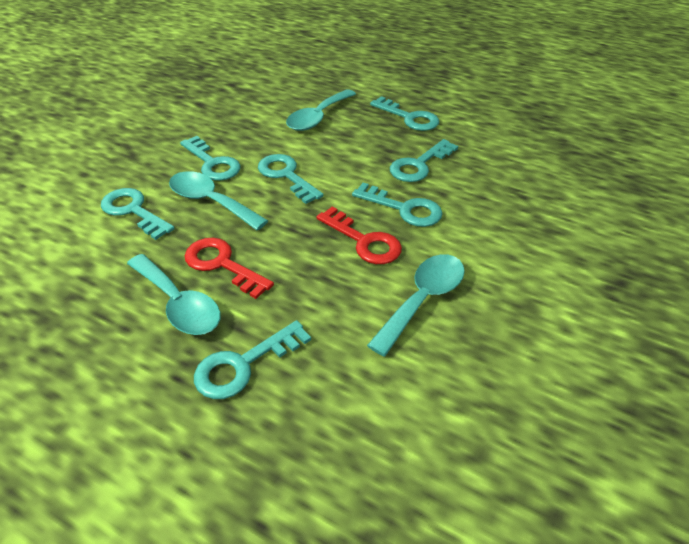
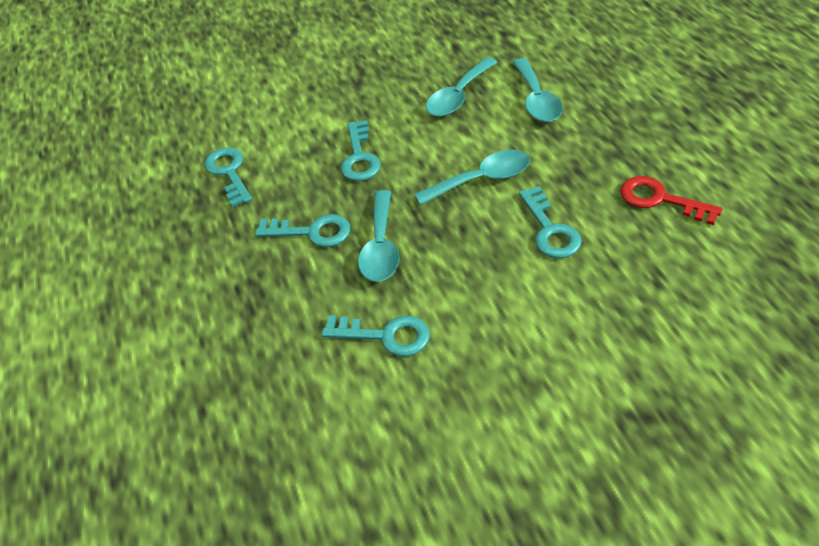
red key: [185,238,274,299] [316,207,402,264] = 2 -> [620,176,723,225] = 1
turquoise key: [101,188,175,240] [180,136,241,181] [194,320,311,399] [258,154,323,204] [352,183,443,227] [370,96,439,131] [390,139,458,182] = 7 -> [205,147,252,207] [255,214,351,247] [322,315,430,357] [341,120,381,181] [519,186,582,258] = 5

